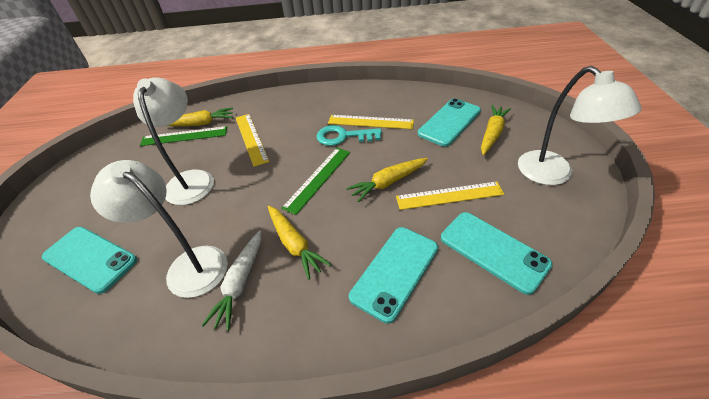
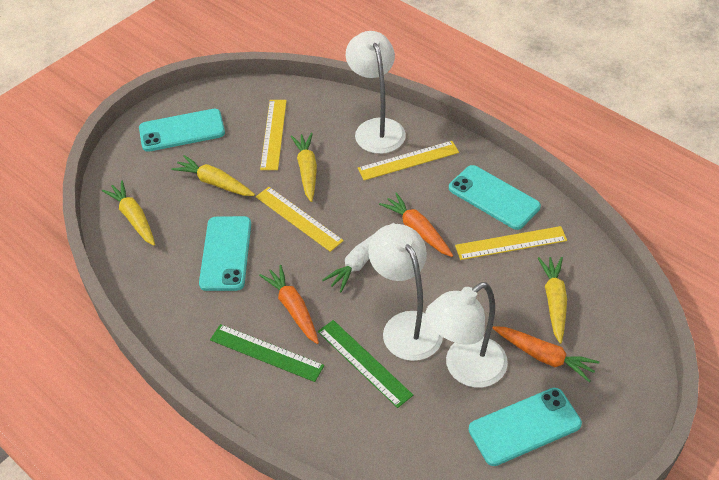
orange carrot: none = 0 -> [259,265,319,344] [379,193,453,257] [493,326,599,382] = 3
turquoise key: [316,125,382,146] = 1 -> none = 0
yellow ruler: [236,114,269,167] [328,115,414,129] [396,181,504,210] = 3 -> [256,187,344,252] [260,100,287,170] [358,141,459,180] [455,226,567,260] = 4

